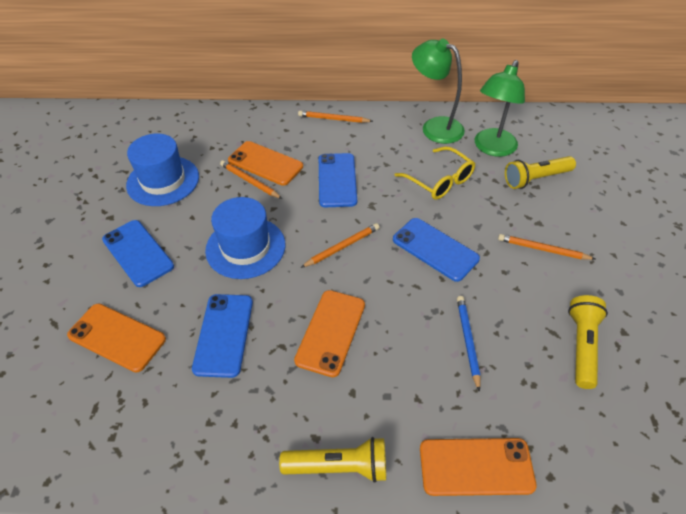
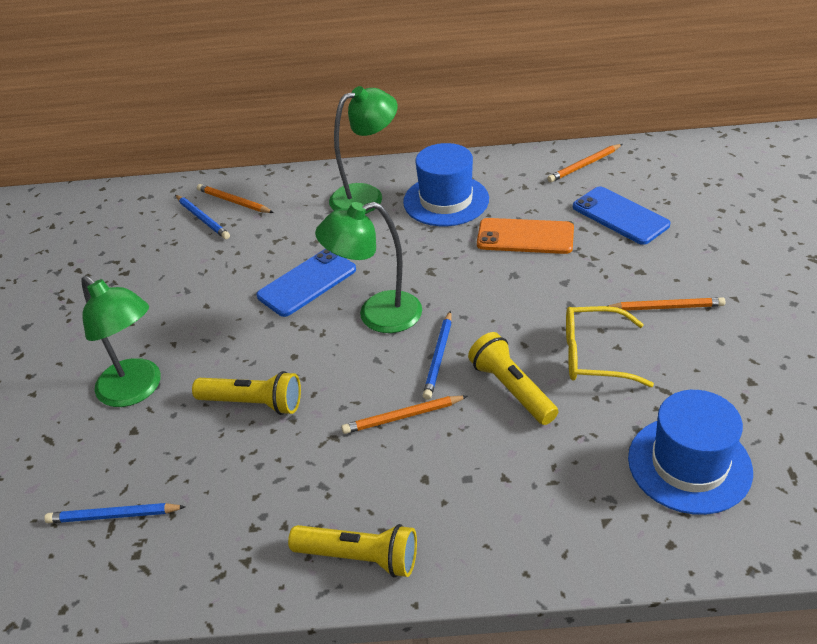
blue pencil: [457,296,481,392] = 1 -> [44,503,186,523] [175,195,230,239] [423,310,452,400] = 3
blue phone: [102,220,174,287] [192,294,253,378] [319,153,357,207] [393,218,480,282] = 4 -> [257,249,356,317] [573,187,670,245] = 2
green lamp: [412,39,465,144] [475,60,525,157] = 2 -> [81,275,161,407] [315,202,422,333] [329,86,398,214] = 3
orange phone: [67,304,166,373] [228,141,303,186] [294,290,365,377] [420,438,537,496] = 4 -> [477,218,574,254] = 1

